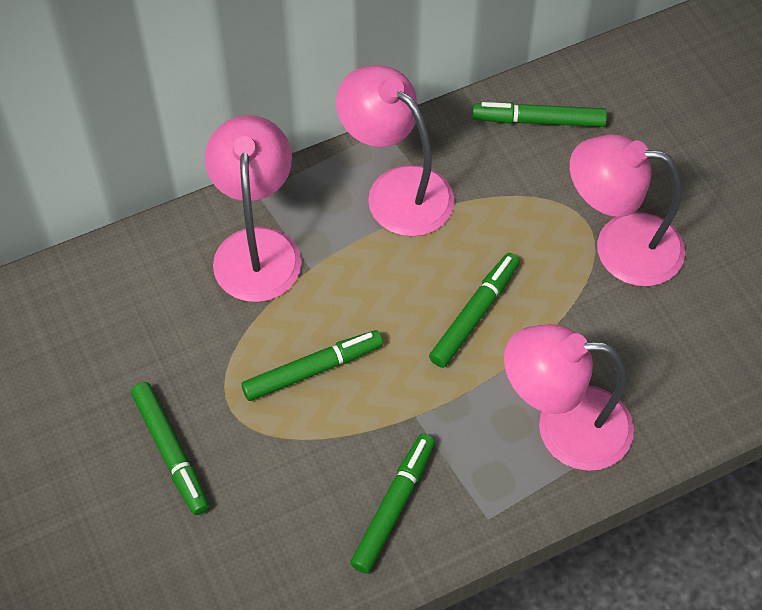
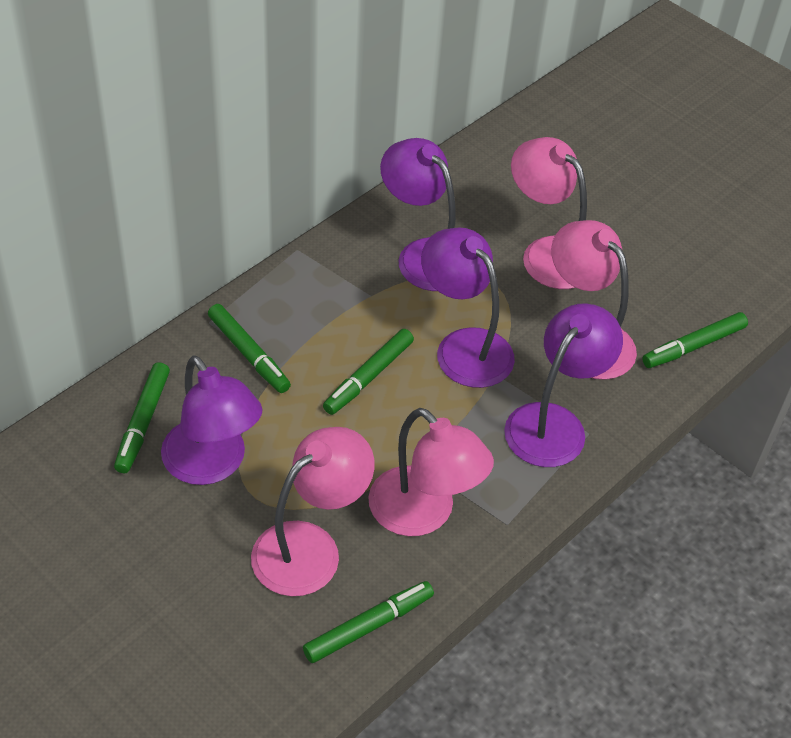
purple lamp: none = 0 -> [161,355,263,485] [380,138,456,291] [421,228,515,388] [504,303,623,467] = 4

